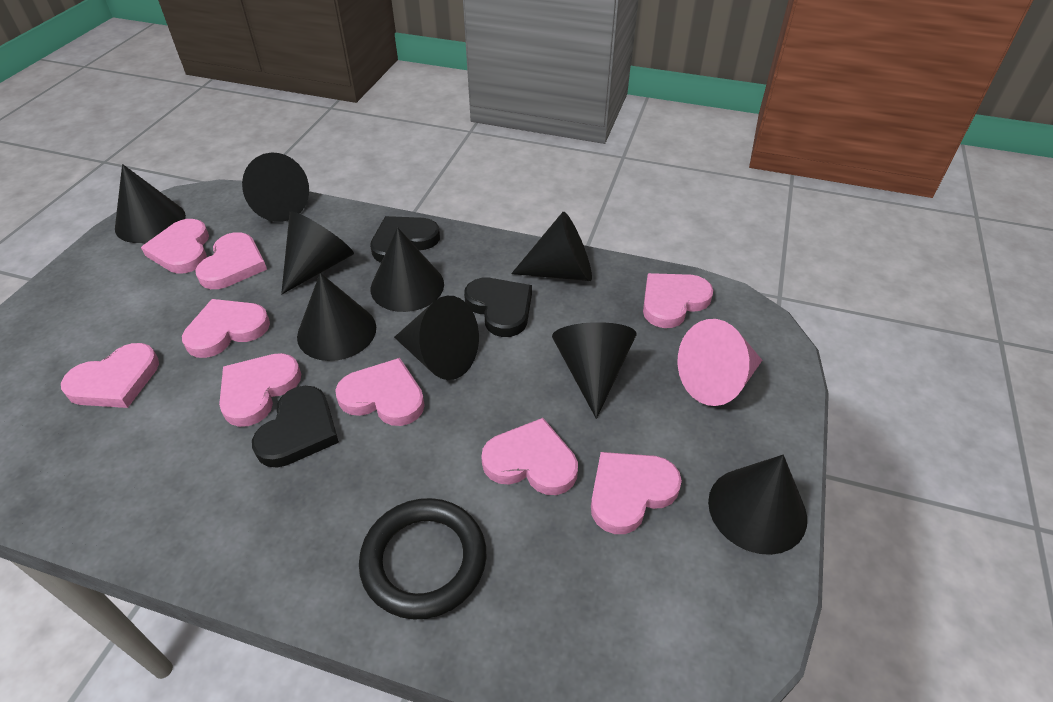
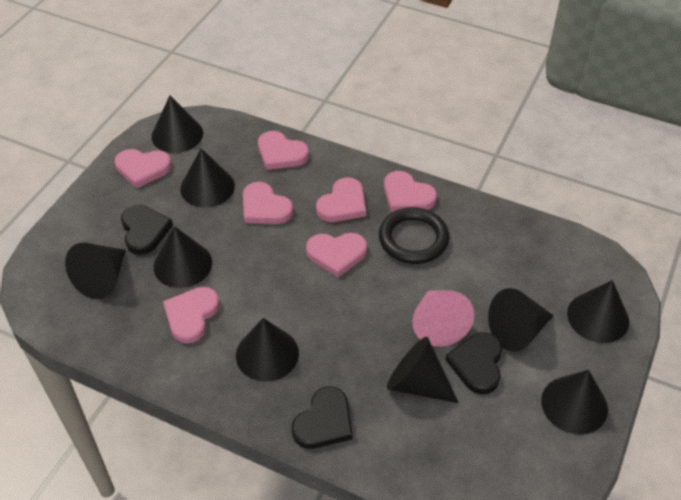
pink heart: [61,343,159,408] [141,219,209,274] [182,299,270,358] [195,232,267,289] [219,353,301,427] [335,358,425,426] [481,418,578,495] [591,452,682,534] [643,273,713,328] = 9 -> [115,149,172,188] [163,287,220,344] [243,182,293,224] [258,131,309,170] [306,233,367,277] [316,177,366,222] [384,171,437,212] = 7

